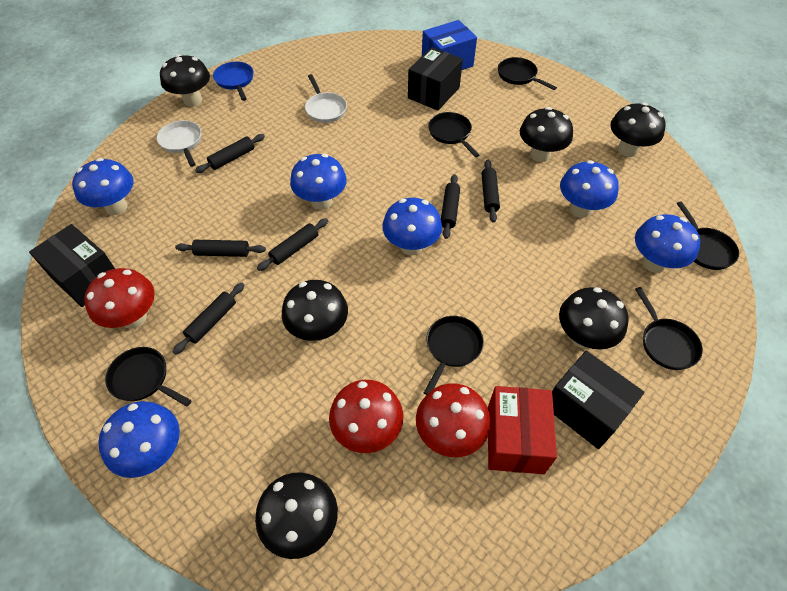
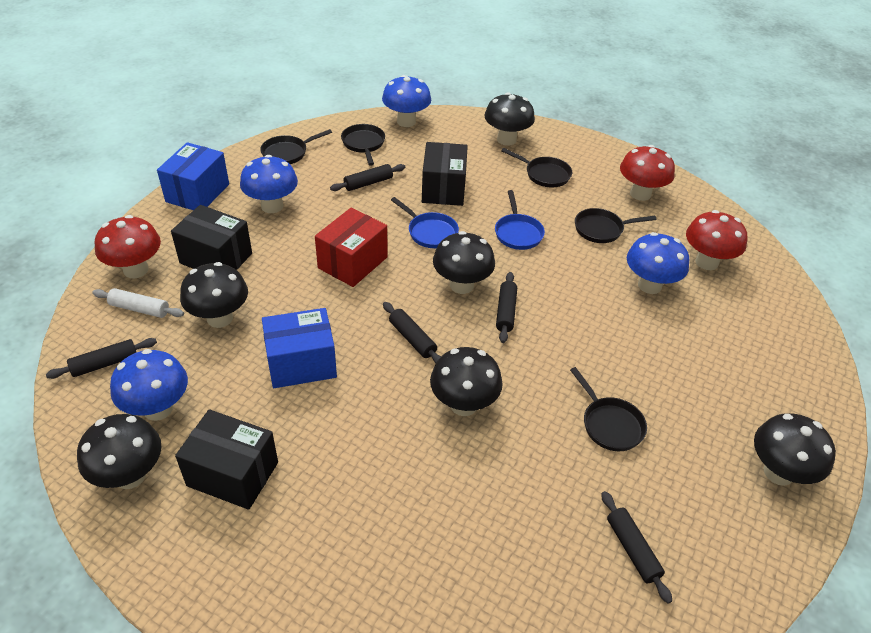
black pan: [105,347,192,407] [424,316,484,395] [428,112,479,157] [498,57,557,90] [635,287,703,370] [677,201,739,270] = 6 -> [260,129,332,164] [341,124,385,166] [501,148,572,187] [570,367,647,451] [575,208,657,243] = 5
black rolling pin: [173,283,244,355] [175,240,266,257] [195,134,265,173] [257,218,328,271] [441,174,460,239] [482,160,500,223] = 6 -> [46,338,157,379] [330,164,405,191] [383,302,441,364] [496,272,517,343] [601,491,672,604] = 5
blue box: [422,20,477,70] = 1 -> [157,142,229,210] [262,308,337,388] = 2
blue mushroom: [72,158,134,215] [98,401,180,478] [290,154,347,210] [382,198,442,255] [560,160,619,218] [635,214,700,273] = 6 -> [110,349,188,421] [240,155,298,213] [382,75,431,127] [627,232,689,294] = 4
blue pan: [213,61,253,101] = 1 -> [391,197,459,248] [495,190,545,250] = 2
white pan: [157,120,201,167] [305,74,347,123] = 2 -> none = 0
white rolling pin: none = 0 -> [92,288,184,318] = 1

